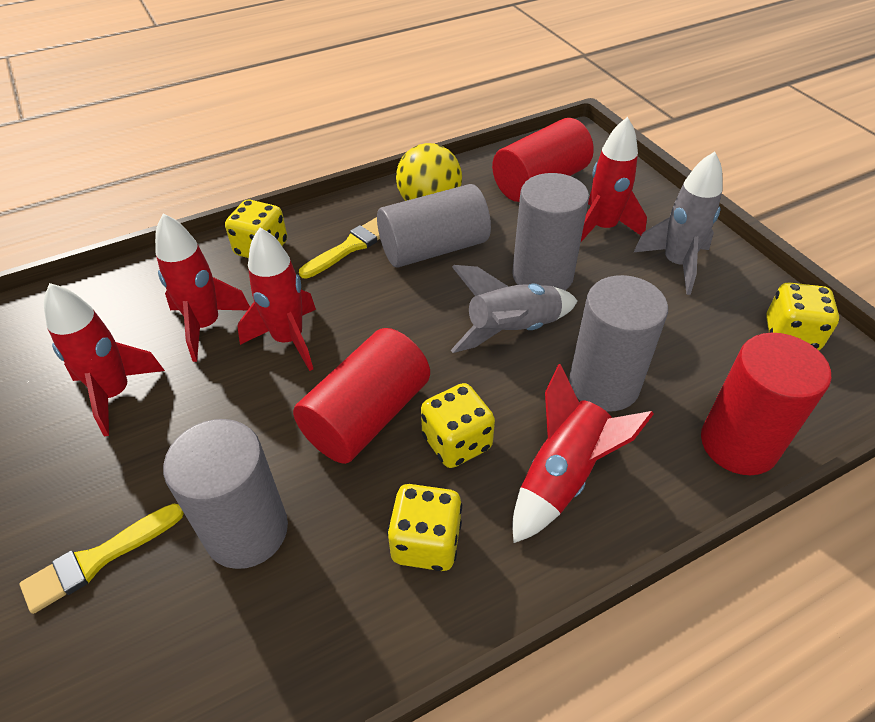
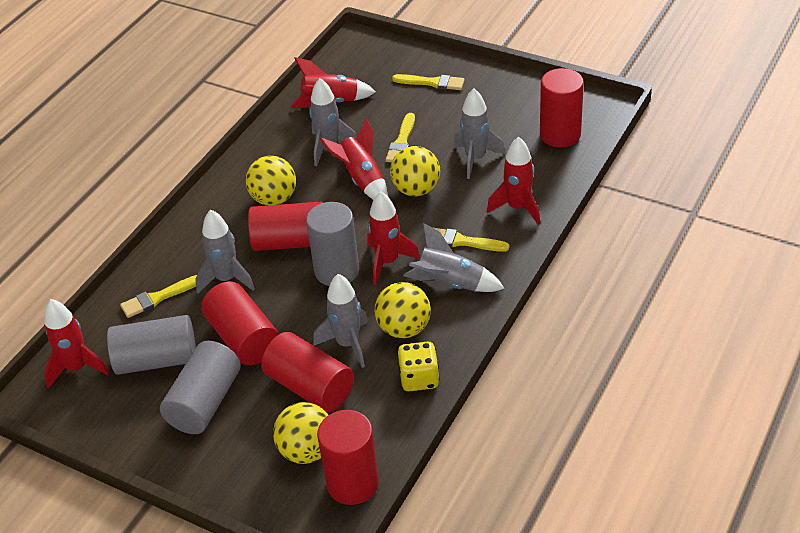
grey cylinder: [163,419,288,569] [377,184,491,267] [512,173,589,291] [569,275,668,411] = 4 -> [107,315,196,375] [160,341,241,434] [306,202,359,286] = 3
grey rocket: [451,265,578,353] [634,152,722,295] = 2 -> [196,209,255,294] [309,78,356,166] [313,274,368,368] [403,223,505,292] [453,89,505,179] = 5
red cylinder: [293,328,430,464] [492,118,594,202] [701,333,831,475] = 3 -> [201,281,279,365] [248,202,323,251] [261,332,354,412] [317,410,379,505] [540,68,584,148] = 5
yellow ball: [396,143,462,201] = 1 -> [246,156,296,206] [273,402,328,464] [375,282,431,338] [390,146,440,196] = 4
yellow brush: [20,504,184,614] [299,217,380,279] = 2 -> [120,275,197,318] [386,113,415,162] [392,74,465,90] [434,228,509,252] = 4
yellow dice: [225,200,287,258] [387,484,462,571] [421,383,495,468] [766,282,839,351] = 4 -> [398,342,440,391] = 1

